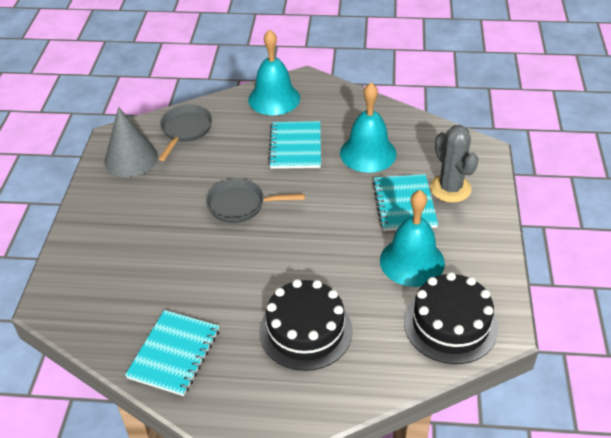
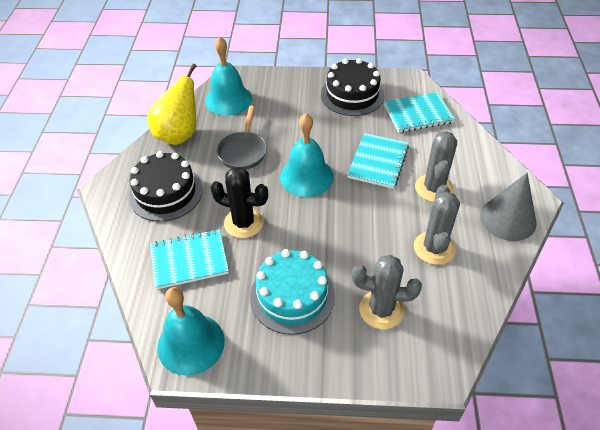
black cactus: none = 0 -> [210,167,268,238] = 1
grey cactus: [430,125,478,203] = 1 -> [352,255,422,329] [414,185,460,265] [415,131,457,202] = 3
grey pan: [159,105,212,161] [206,179,305,223] = 2 -> [217,106,267,170] = 1
turquoise cake: none = 0 -> [250,249,335,335] = 1
yellow pear: none = 0 -> [147,63,197,145] = 1

